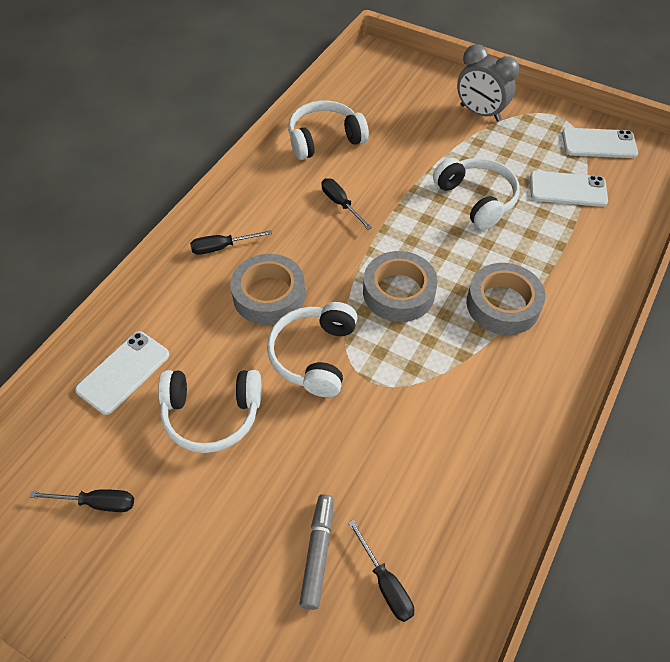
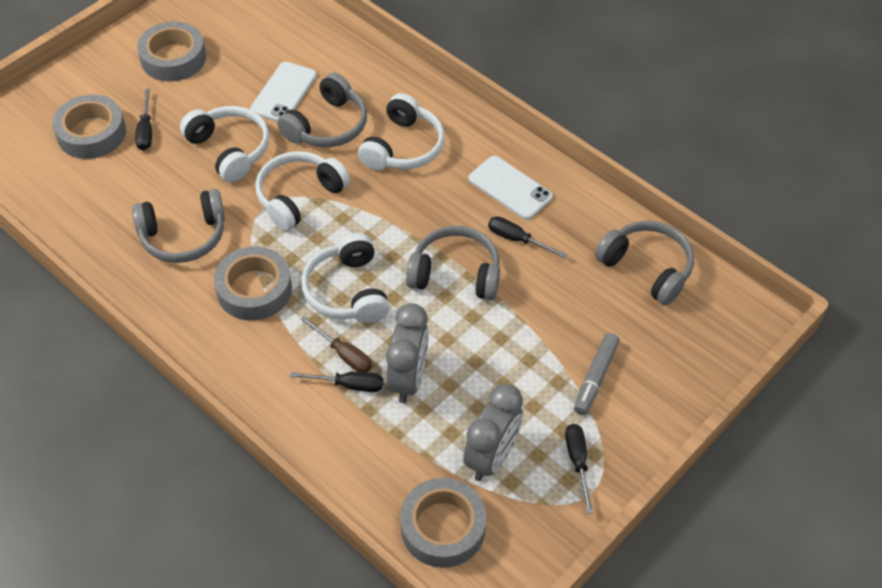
brown screwdriver: none = 0 -> [300,316,372,372] = 1
grey clock: [457,44,519,122] = 1 -> [386,303,429,403] [463,384,523,481] = 2
grey headphones: none = 0 -> [132,189,225,263] [277,73,367,147] [406,226,500,300] [595,221,694,305] = 4
grey tape: [230,254,305,325] [363,251,438,322] [467,263,545,335] = 3 -> [52,94,126,159] [137,22,206,81] [214,247,292,321] [400,478,487,568] = 4
white phone: [75,331,170,415] [530,171,608,207] [562,128,638,158] = 3 -> [250,62,317,122] [468,156,553,220] = 2

